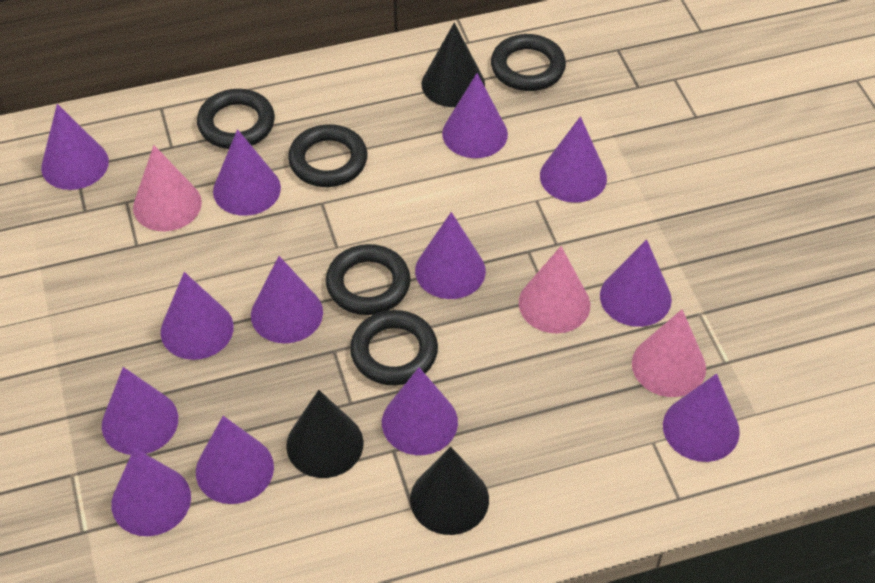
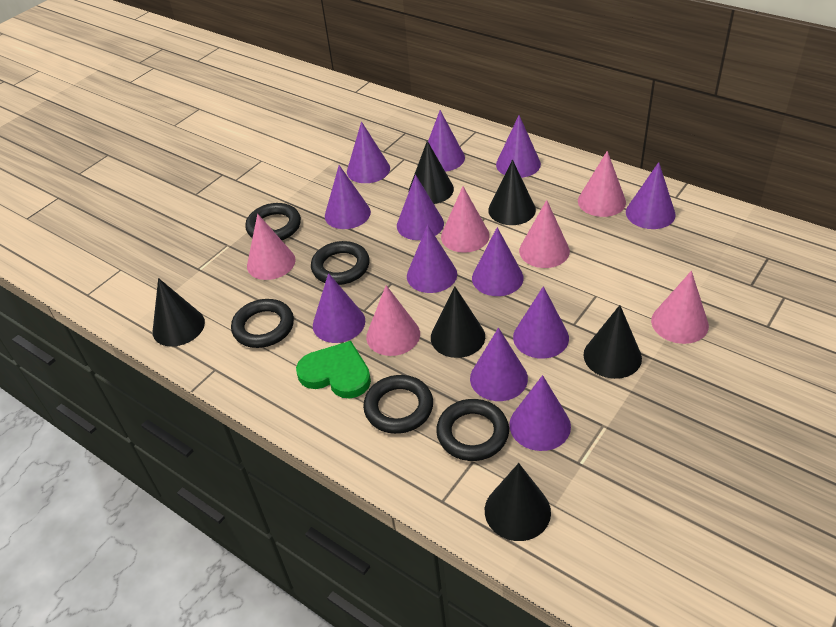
black cone: [286,390,363,478] [410,447,489,535] [422,23,485,107] = 3 -> [153,278,205,346] [409,141,454,204] [431,287,485,358] [485,463,551,541] [488,160,536,225] [583,305,642,379] = 6
green heart: none = 0 -> [296,341,371,398] = 1
pink cone: [133,145,202,231] [519,246,590,333] [632,309,706,397] = 3 -> [247,214,296,280] [366,285,420,356] [441,186,490,253] [519,200,570,268] [578,151,626,217] [651,271,709,344] = 6
purple cone: [41,104,109,190] [102,367,178,455] [111,448,191,536] [161,272,234,360] [196,416,274,504] [213,129,281,216] [251,256,323,343] [382,367,458,455] [415,212,486,299] [442,73,508,158] [540,116,607,203] [600,239,672,327] [663,374,740,462] = 13 -> [313,273,365,343] [325,165,371,229] [347,121,390,183] [397,175,444,240] [407,225,457,293] [428,110,465,172] [470,328,528,401] [472,227,523,296] [496,115,541,178] [509,375,571,451] [513,286,569,359] [626,162,676,229] = 12

